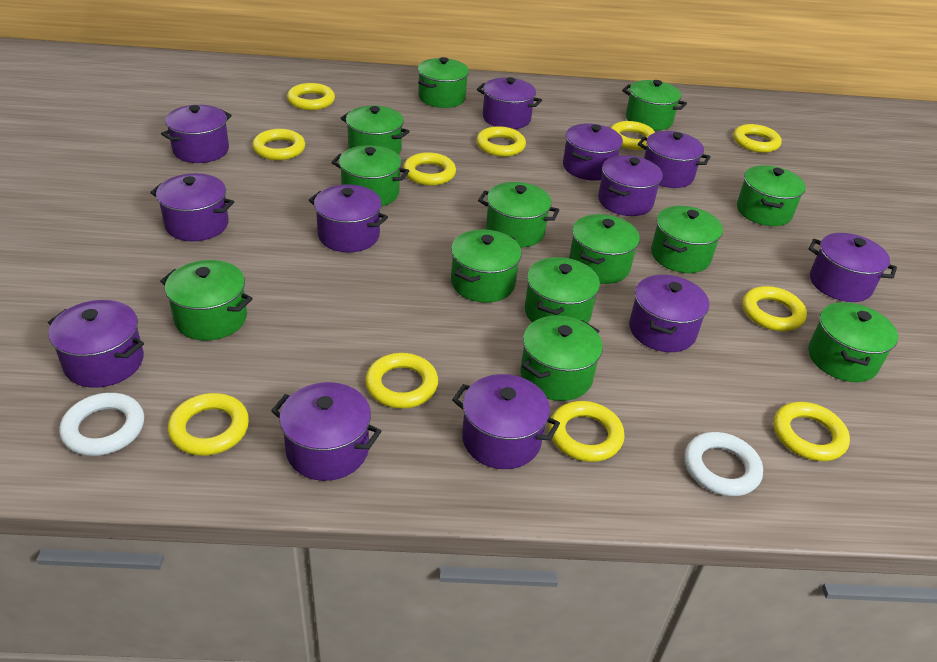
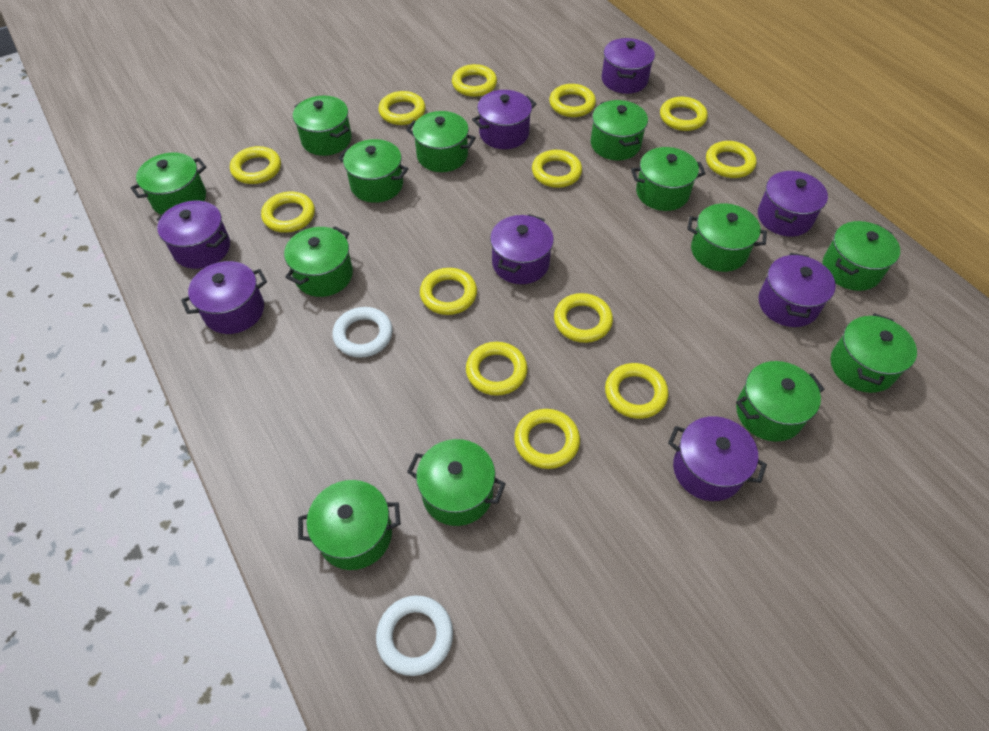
purple pot: [48,300,144,388] [150,173,234,241] [161,105,232,163] [271,382,381,481] [309,184,388,252] [452,374,560,469] [477,77,542,129] [563,123,623,180] [598,155,663,216] [629,275,709,352] [638,131,710,188] [809,233,897,302] = 12 -> [157,201,230,269] [181,261,267,334] [472,90,536,149] [490,214,554,284] [602,38,655,94] [668,416,767,501] [758,171,828,237] [758,253,836,327] = 8
yellow ring: [168,393,249,456] [252,129,305,160] [287,83,335,110] [365,353,438,409] [403,152,456,186] [476,126,526,157] [549,401,625,462] [611,121,655,150] [733,124,782,153] [742,286,807,331] [773,402,850,461] = 11 -> [230,146,281,184] [261,192,315,233] [379,91,426,125] [420,268,477,315] [452,64,497,97] [466,342,528,396] [514,409,580,469] [532,150,582,188] [549,84,596,117] [554,293,613,343] [605,363,668,419] [660,97,708,131] [706,141,757,178] = 13

